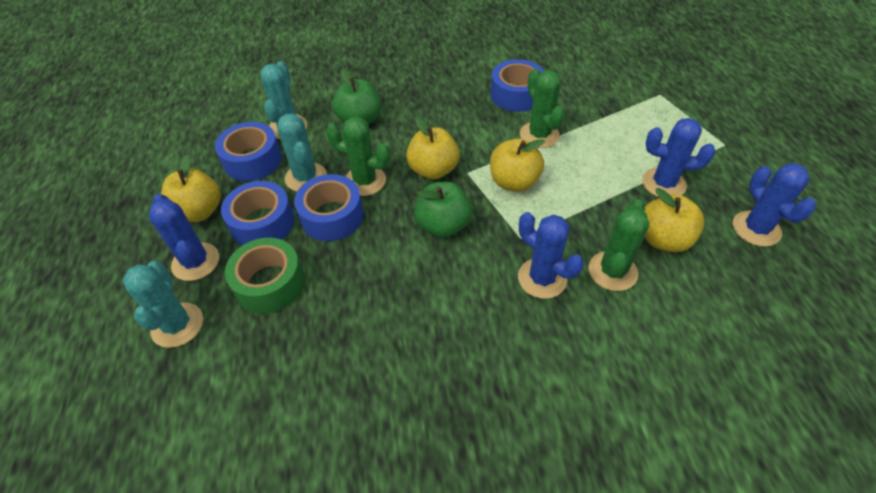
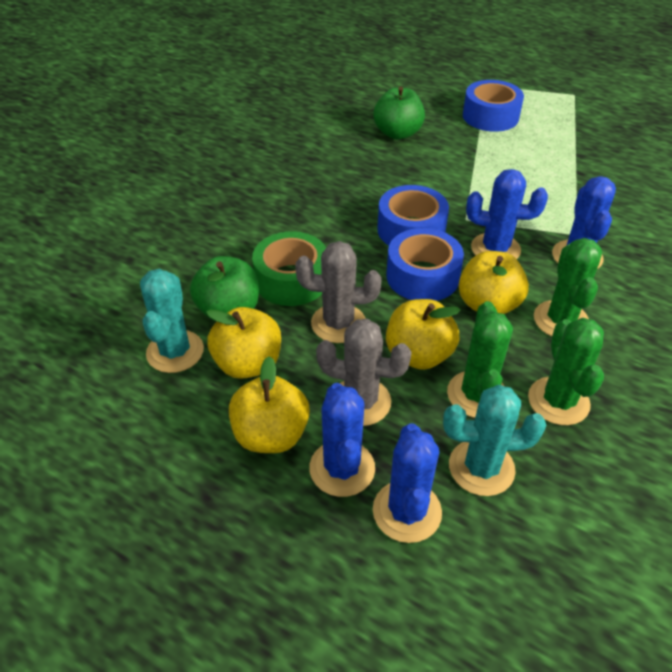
blue tape: [215,122,282,181] [221,181,294,245] [294,174,363,241] [491,59,544,112] = 4 -> [377,185,449,246] [386,228,464,301] [463,80,524,132] = 3
grey cactus: none = 0 -> [295,241,382,343] [316,319,412,426] = 2
turquoise cactus: [123,261,203,348] [260,61,307,139] [277,113,327,192] = 3 -> [140,269,204,373] [443,385,546,496] = 2

